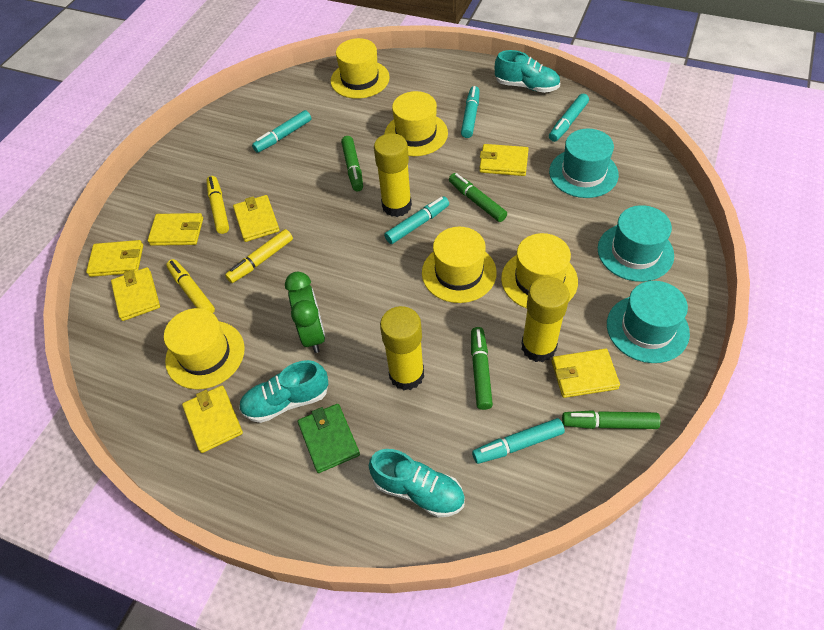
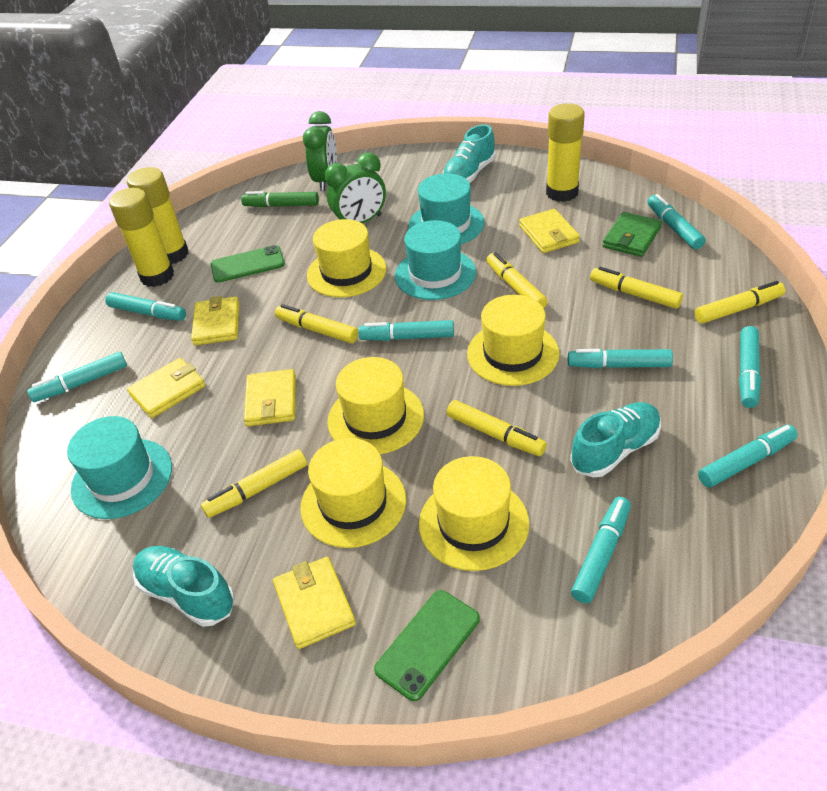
green clock: [285,272,325,353] = 1 -> [303,111,337,191] [325,152,386,223] = 2
green marker: [341,136,363,191] [449,173,507,222] [471,327,493,410] [562,410,661,429] = 4 -> [241,191,319,207] = 1
green phone: none = 0 -> [211,245,285,283] [374,590,480,701] = 2
turquoise marker: [252,110,311,153] [384,196,449,244] [461,86,480,138] [472,418,565,464] [549,94,589,142] = 5 -> [27,352,127,402] [105,292,186,321] [358,320,454,341] [568,349,673,368] [571,497,631,604] [647,194,705,249] [698,425,798,488] [739,326,761,408] = 8
yellow marker: [166,259,215,313] [207,176,229,234] [225,229,293,283] = 3 -> [201,449,307,518] [275,304,358,343] [447,400,547,456] [486,252,548,308] [590,267,683,309] [695,281,785,324] = 6
yellow wallet: [86,240,143,277] [111,267,160,321] [148,213,203,246] [182,386,243,453] [233,195,280,242] [479,144,529,176] [552,348,620,398] = 7 -> [127,358,205,418] [191,296,239,345] [244,369,296,426] [273,557,356,649] [519,209,580,253] = 5

